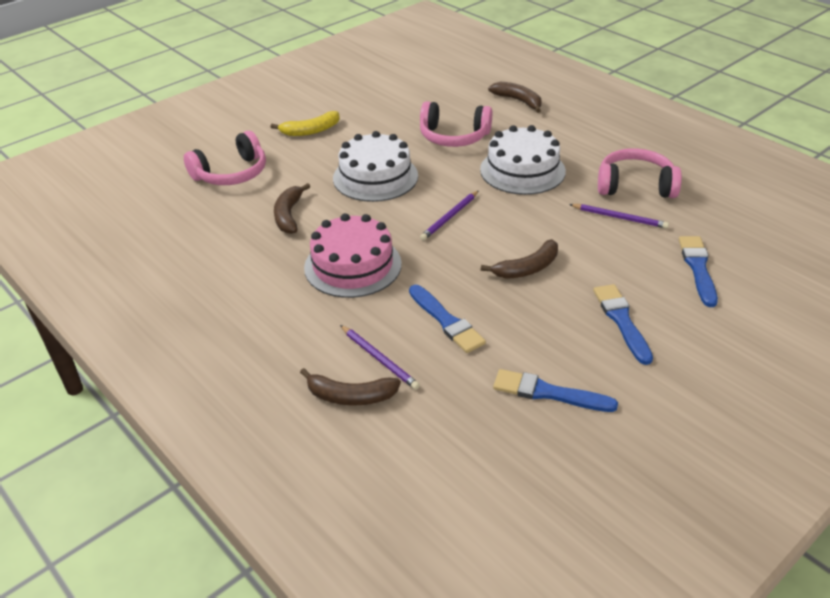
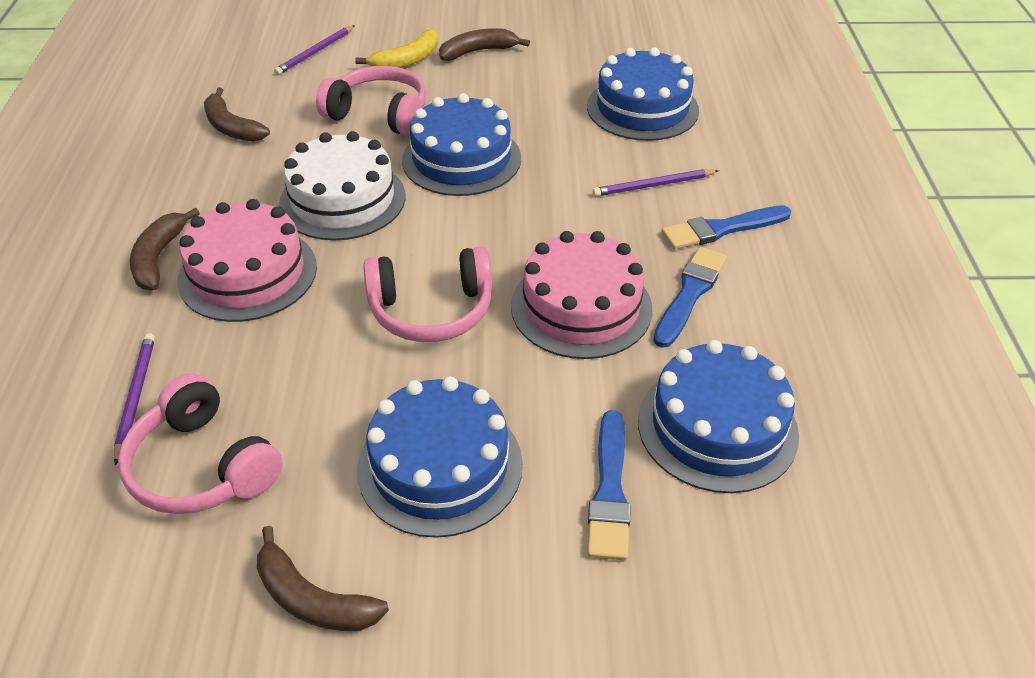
blue brush: [409,285,486,353] [493,369,618,412] [593,284,653,365] [679,236,718,307] = 4 -> [587,410,631,560] [653,247,727,348] [662,205,791,249] = 3
blue cake: none = 0 -> [357,377,523,538] [402,93,521,196] [587,47,699,141] [638,340,799,493] = 4
pink cake: [304,213,402,298] = 1 -> [178,199,317,322] [511,231,652,359] = 2
white cake: [333,131,418,202] [480,125,566,195] = 2 -> [279,131,405,240] = 1

